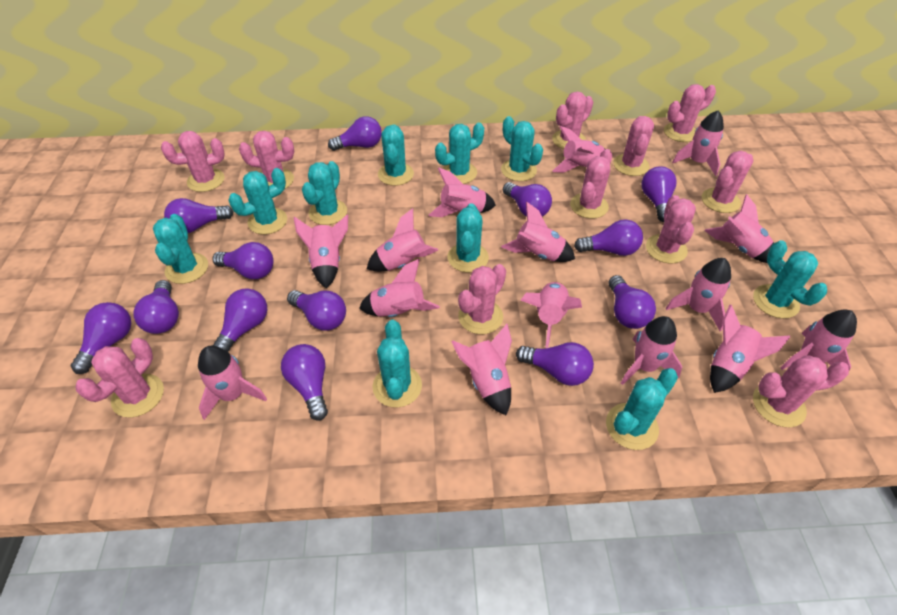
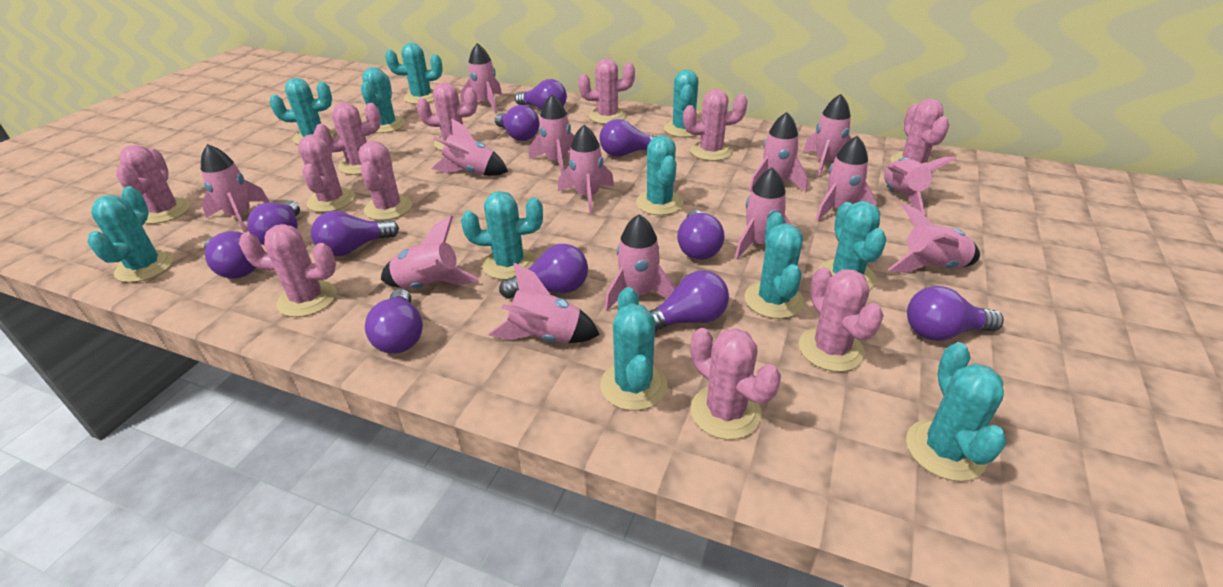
pink rocket: [198,346,267,420] [294,215,348,289] [359,259,440,317] [367,208,438,272] [428,167,496,217] [451,324,512,415] [501,202,575,262] [520,282,582,348] [552,126,605,173] [621,316,682,385] [666,258,731,331] [672,110,724,176] [704,194,774,263] [710,305,790,393] [781,310,857,380] = 15 -> [201,144,269,232] [381,215,479,288] [431,118,508,176] [460,43,502,113] [488,263,600,343] [529,94,574,174] [558,125,614,214] [605,214,675,311] [735,167,792,259] [749,112,808,192] [803,94,851,177] [815,136,877,222] [884,157,956,215] [888,203,980,273] = 14
purple light bulb: [71,302,131,374] [133,280,179,334] [164,198,233,233] [212,242,273,279] [212,288,267,352] [281,344,328,421] [287,290,346,331] [328,116,382,151] [503,182,552,217] [516,342,594,386] [574,219,643,256] [608,275,656,329] [641,166,677,222] = 13 -> [204,231,256,279] [247,200,300,246] [311,211,399,257] [365,289,423,354] [495,105,539,141] [499,244,588,299] [515,79,567,110] [599,119,657,157] [650,270,729,332] [677,210,725,260] [907,286,1004,341] = 11
turquoise cactus: [153,214,208,284] [228,168,287,234] [302,161,347,225] [373,320,422,408] [378,125,414,186] [435,123,484,184] [448,203,489,272] [501,116,543,181] [606,368,678,450] [753,240,827,319] = 10 -> [87,186,174,283] [269,78,334,145] [361,67,405,133] [385,43,443,104] [461,191,543,280] [600,287,667,411] [636,135,684,215] [664,69,699,137] [745,212,804,319] [818,201,886,290] [906,342,1006,481] = 11

